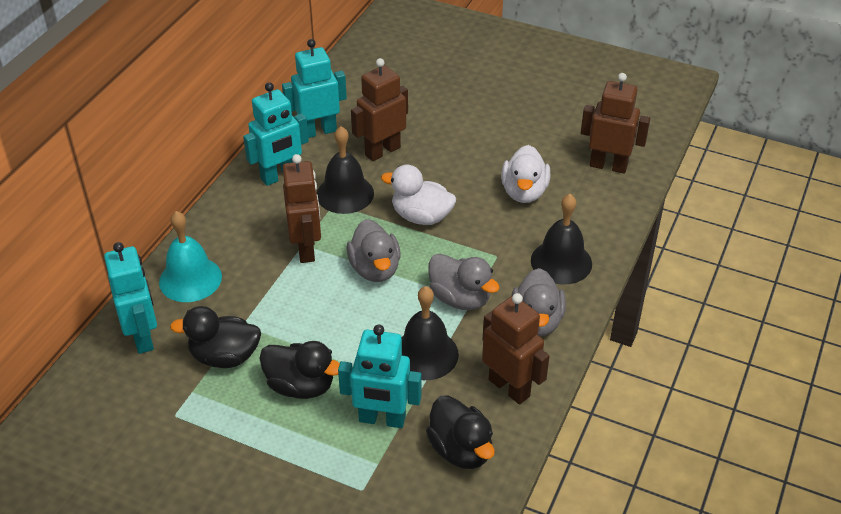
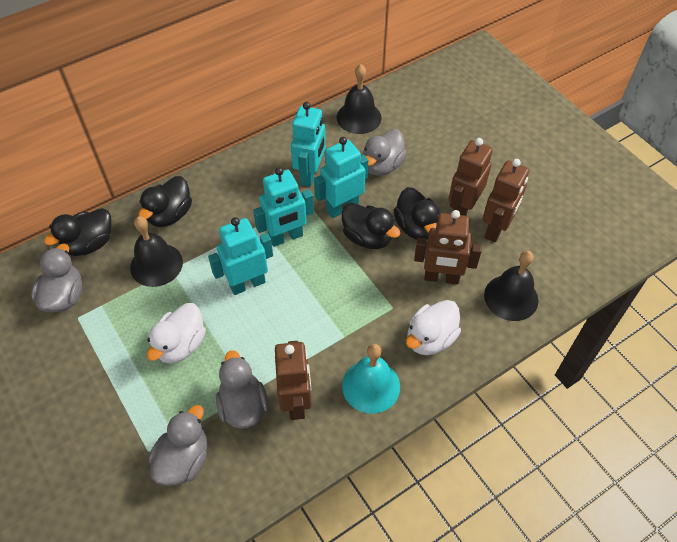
black duck: [170,306,261,368] [259,341,340,399] [426,395,495,469] = 3 -> [44,208,111,256] [138,176,192,227] [342,203,400,249] [393,187,439,240] = 4
grey duck: [346,219,401,282] [428,254,500,310] [511,268,566,336] = 3 -> [31,244,82,312] [149,405,207,486] [216,350,268,429] [363,129,407,176] = 4

